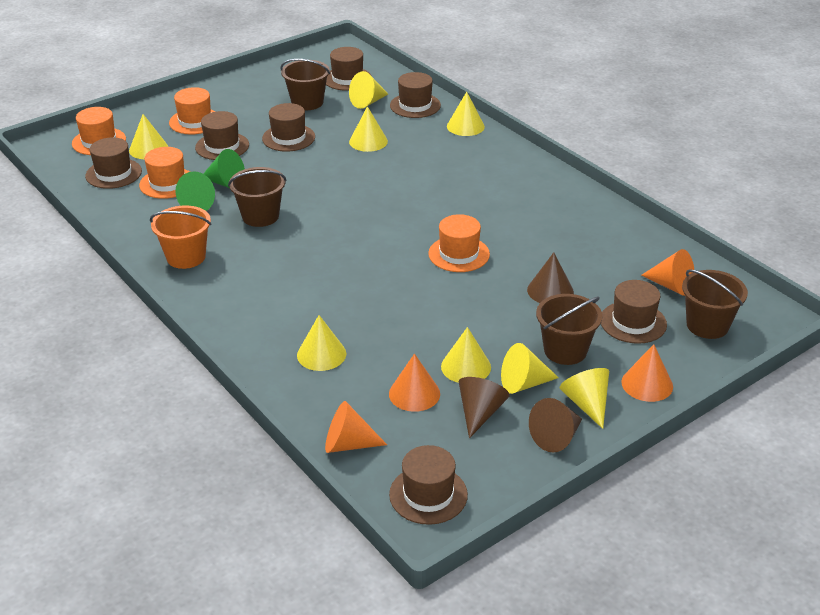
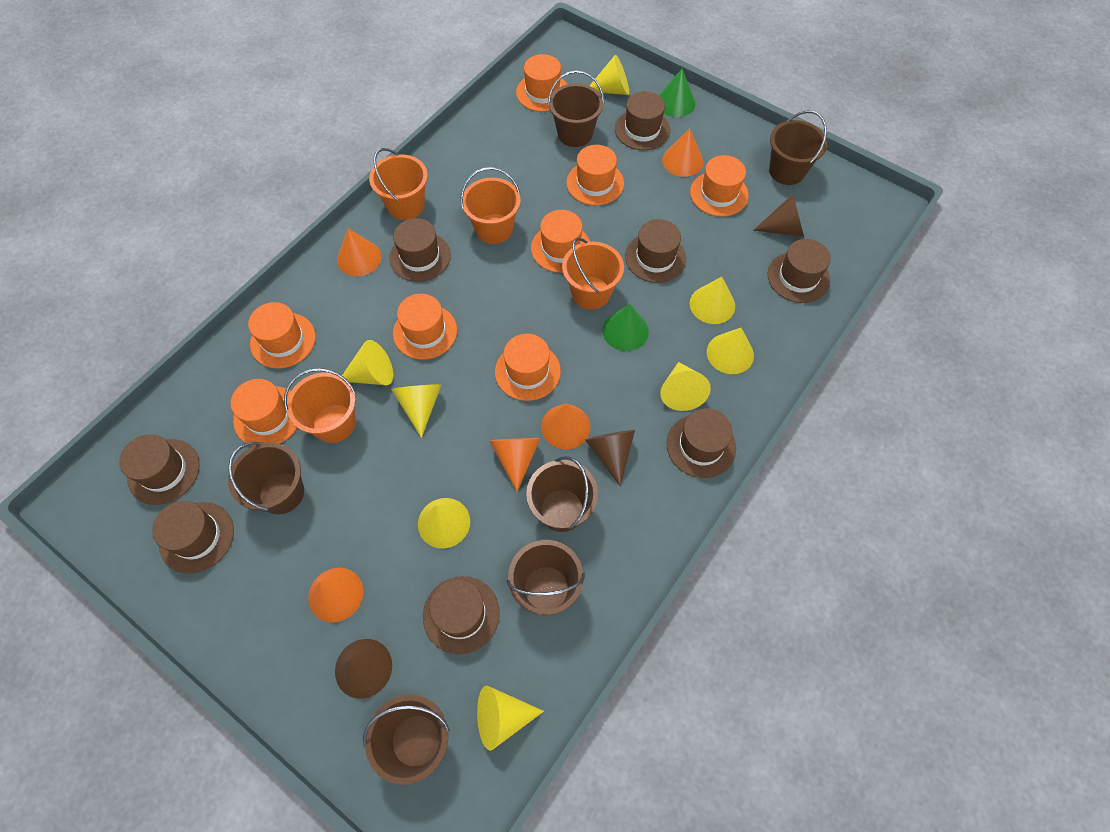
brown bucket: [228,167,287,227] [280,59,330,110] [536,294,602,365] [682,269,748,339] = 4 -> [228,442,304,514] [363,694,450,785] [507,540,585,615] [526,456,598,532] [548,71,604,147] [769,110,827,185] = 6
brown hat: [85,137,142,189] [195,111,249,160] [262,103,315,152] [326,47,372,91] [389,445,468,525] [390,72,441,118] [601,280,667,344] = 7 -> [119,434,200,505] [152,501,234,574] [389,218,451,282] [423,576,500,654] [615,91,670,150] [625,219,686,283] [667,409,736,478] [768,239,831,303] = 8
orange bucket: [150,205,211,269] = 1 -> [284,368,356,443] [369,148,428,220] [460,167,521,244] [562,238,624,309] = 4
orange cone: [325,401,387,453] [389,353,440,412] [622,344,673,402] [641,249,694,296] = 4 -> [308,568,363,623] [337,229,381,276] [489,438,540,492] [541,404,591,449] [662,128,703,177] = 5
orange hat: [72,107,126,155] [139,147,190,199] [169,87,216,134] [428,214,490,272] = 4 -> [231,379,297,446] [248,302,316,369] [393,294,457,360] [495,334,561,401] [516,54,567,112] [531,210,590,273] [566,145,624,206] [690,155,749,217] = 8

